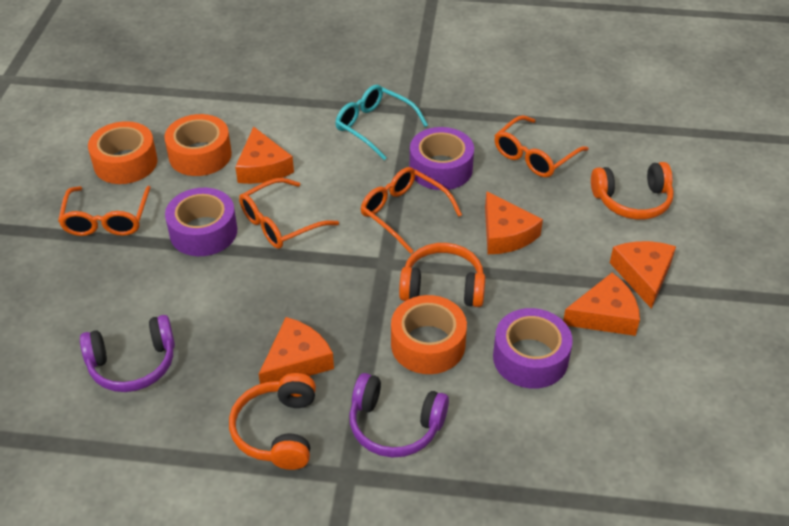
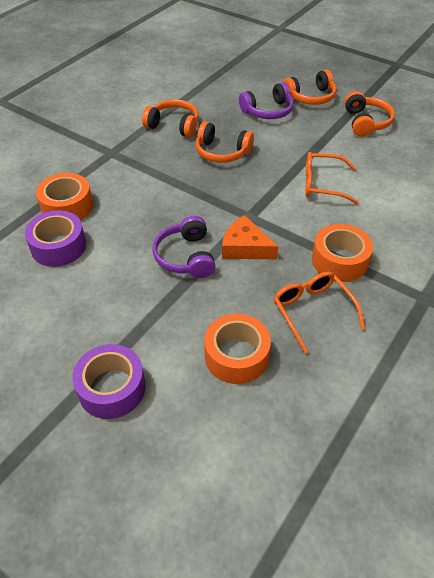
orange cheese: [235,127,294,184] [259,317,334,384] [485,191,543,254] [563,273,640,336] [610,241,676,309] = 5 -> [222,215,279,260] = 1
orange glasses: [58,186,151,236] [239,178,339,249] [360,167,462,254] [494,115,588,177] = 4 -> [274,272,365,353] [305,152,359,205] = 2
orange headphones: [229,373,316,470] [399,243,485,307] [591,162,674,220] = 3 -> [142,100,199,137] [196,122,254,163] [283,70,337,105] [344,91,395,137] = 4
purple tape: [165,188,237,256] [410,127,474,190] [493,308,573,389] = 3 -> [25,210,86,267] [72,344,146,419] = 2
turquoise glasses: [335,85,428,160] = 1 -> none = 0

